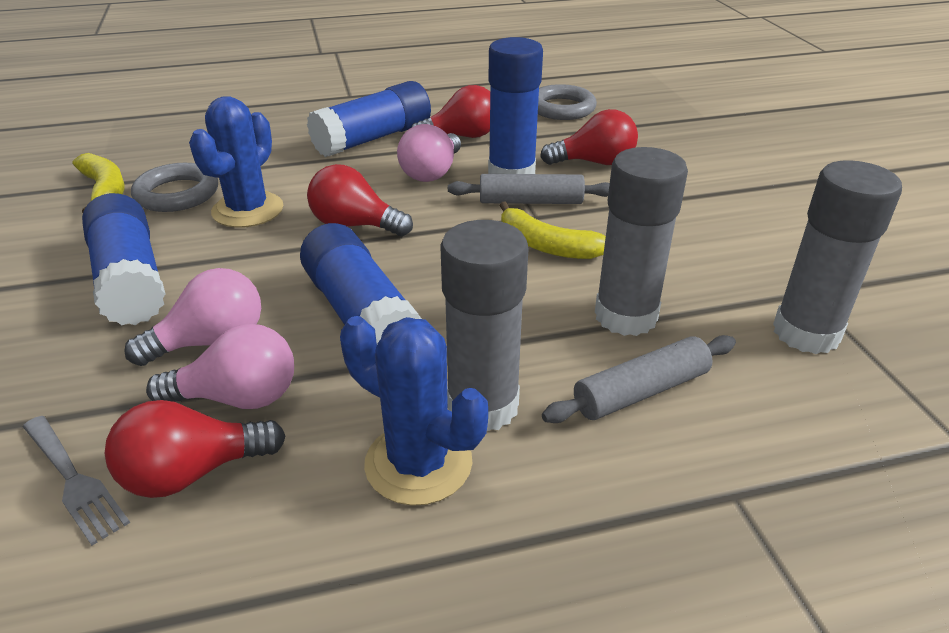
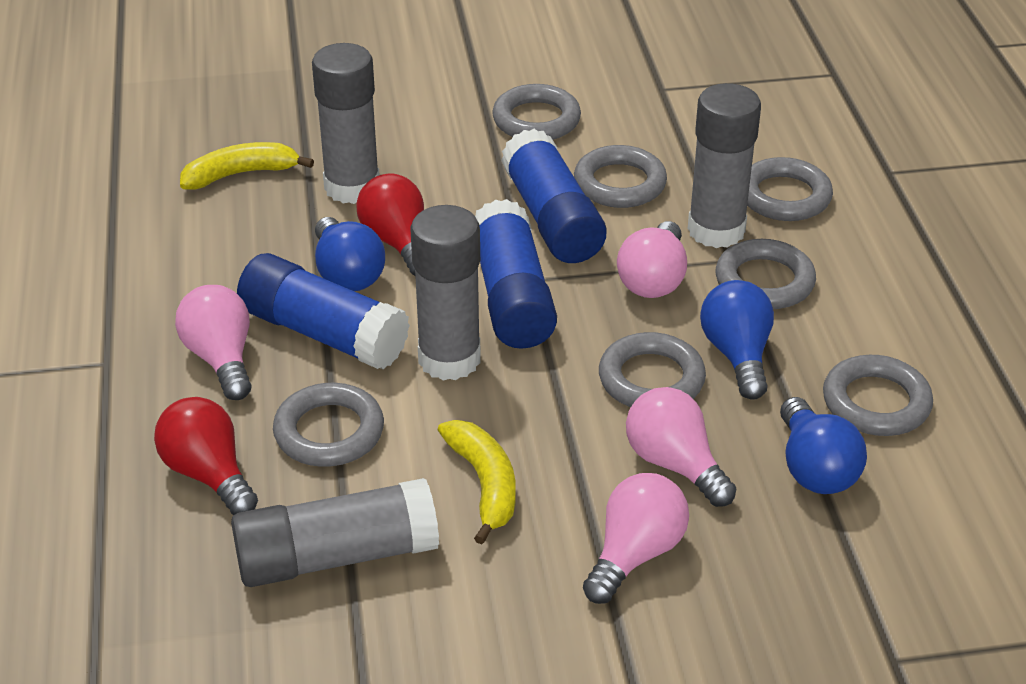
blue cactus: [189,96,283,228] [340,316,488,506] = 2 -> none = 0
blue glue stick: [82,193,165,325] [300,223,422,344] [307,81,431,157] [488,37,543,174] = 4 -> [237,253,410,370] [475,199,557,349] [501,128,607,263] = 3
blue light bulb: none = 0 -> [315,217,385,291] [700,280,774,400] [780,397,867,494] = 3
grey fork: [23,416,130,546] = 1 -> none = 0
grey glue stick: [441,220,529,431] [595,147,688,336] [773,160,902,354] = 3 -> [231,478,439,587] [312,43,380,204] [410,205,481,380] [688,83,761,248] = 4
grey ring: [131,163,218,212] [538,84,597,120] = 2 -> [273,383,384,467] [492,84,581,140] [574,145,667,208] [599,332,706,407] [716,239,816,309] [747,157,833,221] [823,355,933,436] = 7
grey rolling pin: [448,174,610,204] [542,335,736,423] = 2 -> none = 0
pink light bulb: [124,268,261,366] [146,324,294,409] [397,124,461,182] = 3 -> [175,285,252,400] [583,473,689,604] [617,221,687,298] [626,387,736,507] = 4
red light bulb: [104,400,285,498] [307,164,413,236] [411,85,490,138] [540,109,638,165] = 4 -> [154,397,258,515] [356,173,424,276] = 2

